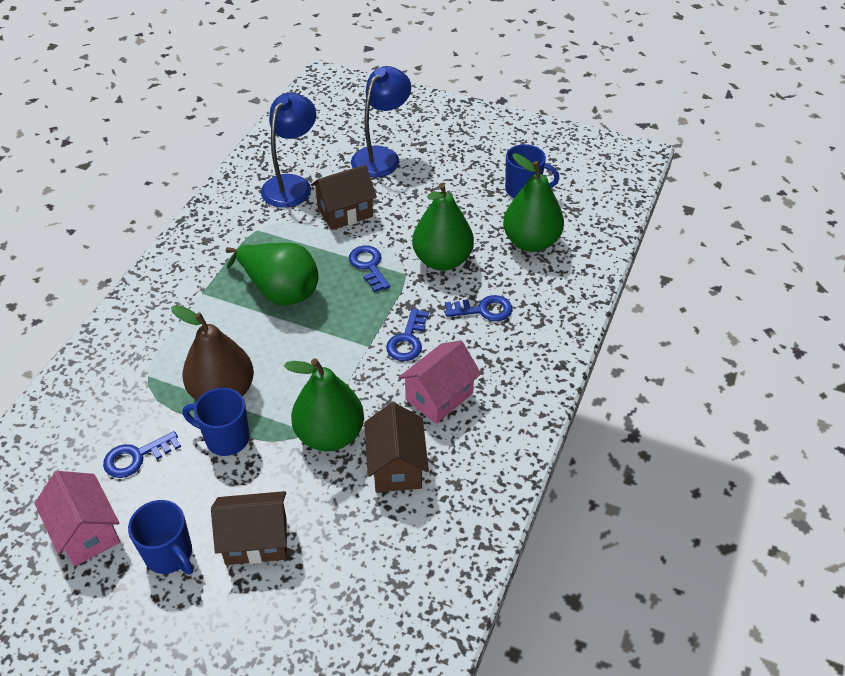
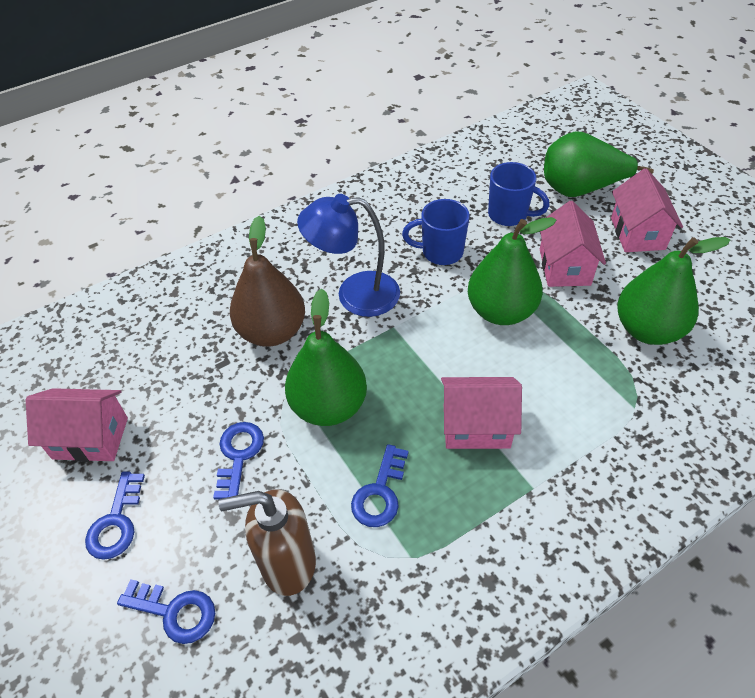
blue lamp: [261,93,316,208] [351,66,411,178] = 2 -> [297,194,400,317] = 1
blue mug: [128,500,193,574] [183,387,250,456] [505,144,559,198] = 3 -> [402,199,470,265] [488,162,549,226] = 2
brown house: [211,491,287,565] [311,165,377,230] [364,402,429,492] = 3 -> none = 0
brown soap dispenser: none = 0 -> [218,490,316,596] = 1
pink house: [35,471,120,566] [398,340,481,424] = 2 -> [25,388,128,462] [441,377,522,449] [540,201,606,287] [611,168,683,252] = 4

